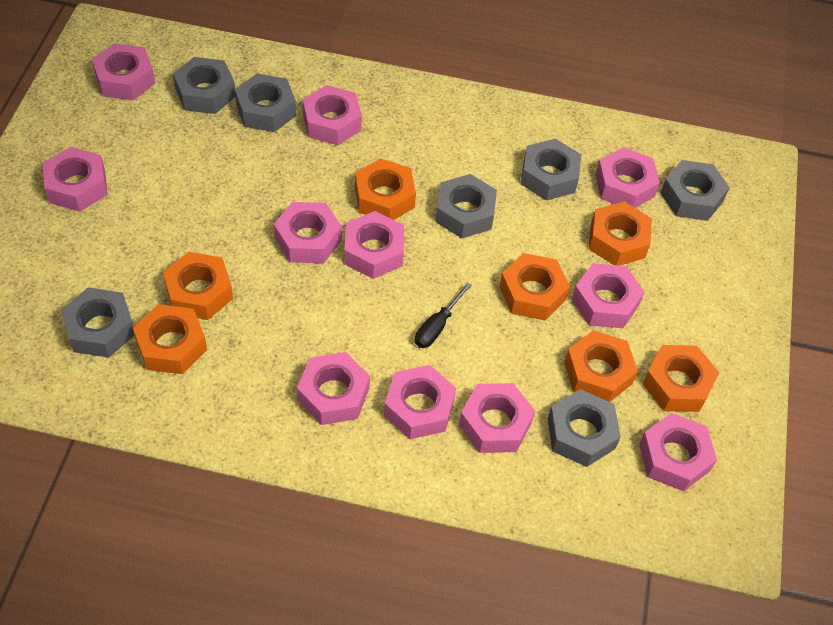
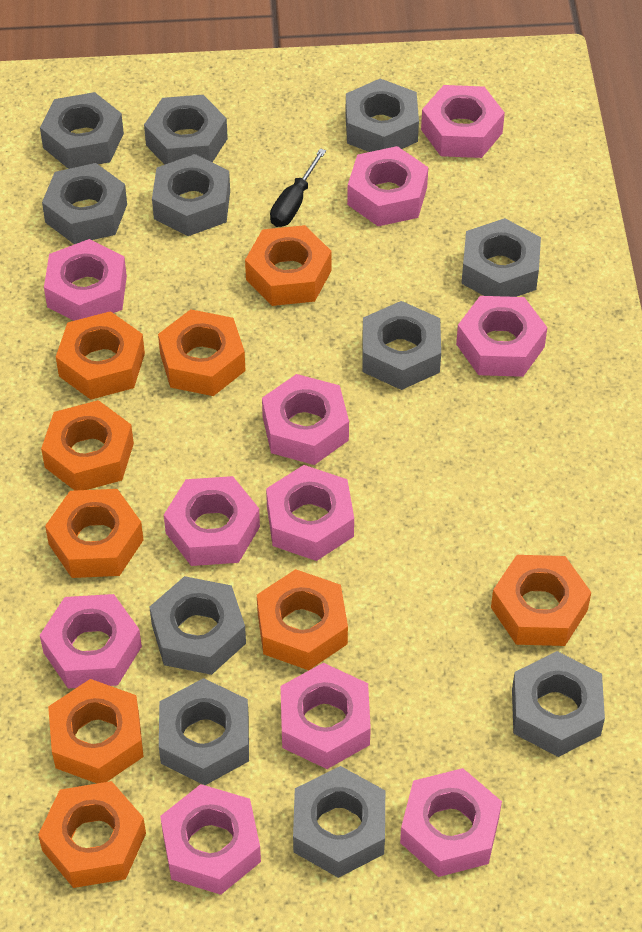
grey nut: [61,287,135,358] [173,57,235,114] [235,73,296,132] [435,174,497,238] [521,139,581,201] [548,389,621,467] [661,160,730,221] = 7 -> [40,92,124,169] [42,163,127,244] [144,95,228,165] [149,576,246,675] [152,154,230,236] [159,678,249,785] [293,766,385,878] [345,78,419,152] [362,301,441,390] [461,218,541,297] [512,651,605,757] = 11
orange nut: [133,304,207,374] [163,252,233,320] [355,158,416,220] [499,253,570,321] [564,330,638,402] [589,201,652,266] [643,345,719,412] = 7 -> [38,781,146,888] [41,400,134,490] [45,489,143,578] [48,679,144,783] [56,311,145,400] [158,309,246,396] [245,225,332,306] [257,569,348,670] [491,555,591,646] = 9

